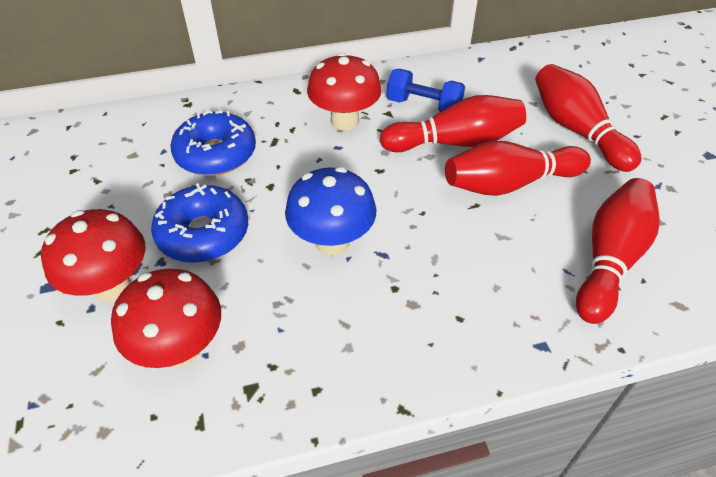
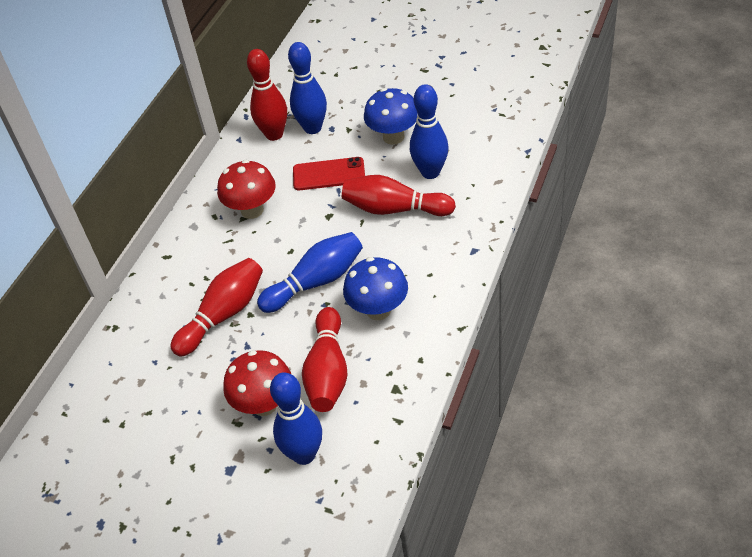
blue bowling pin: none = 0 -> [257,232,363,313] [270,373,322,465] [288,42,327,134] [410,84,448,179] = 4
blue donut: [151,183,248,263] [170,110,256,176] = 2 -> none = 0
blue dumbbell: [386,69,465,112] = 1 -> none = 0
blue mushroom: [285,167,377,256] = 1 -> [343,257,408,320] [364,88,418,145] = 2
red mushroom: [41,209,145,302] [111,269,221,368] [307,53,382,131] = 3 -> [217,160,276,219] [223,350,291,416] = 2
red phone: none = 0 -> [293,157,365,191] = 1

